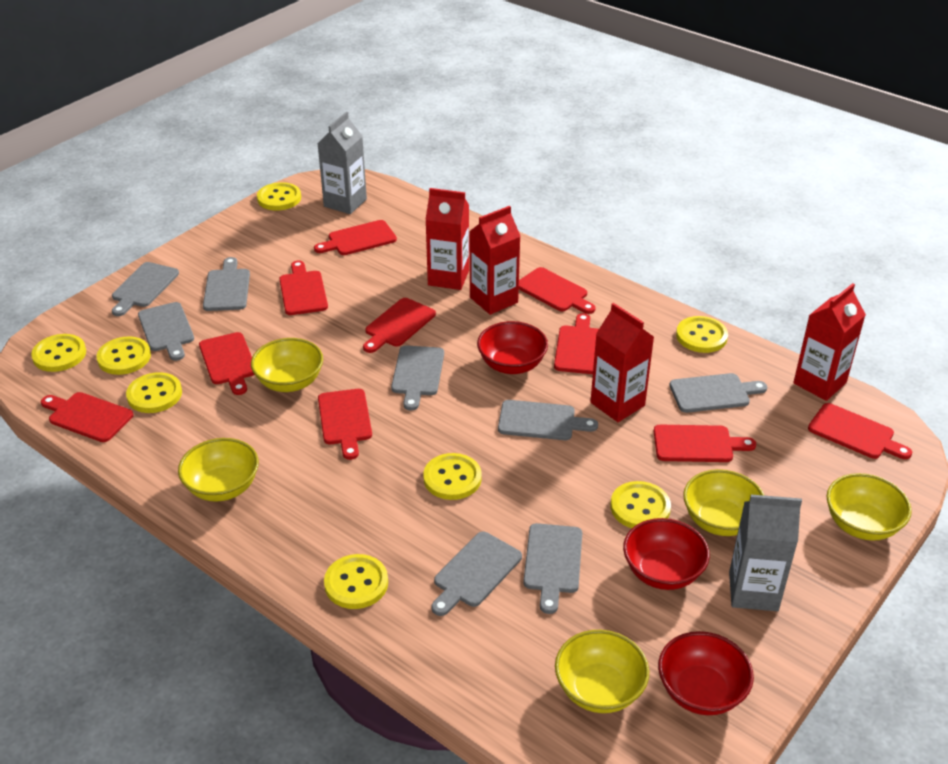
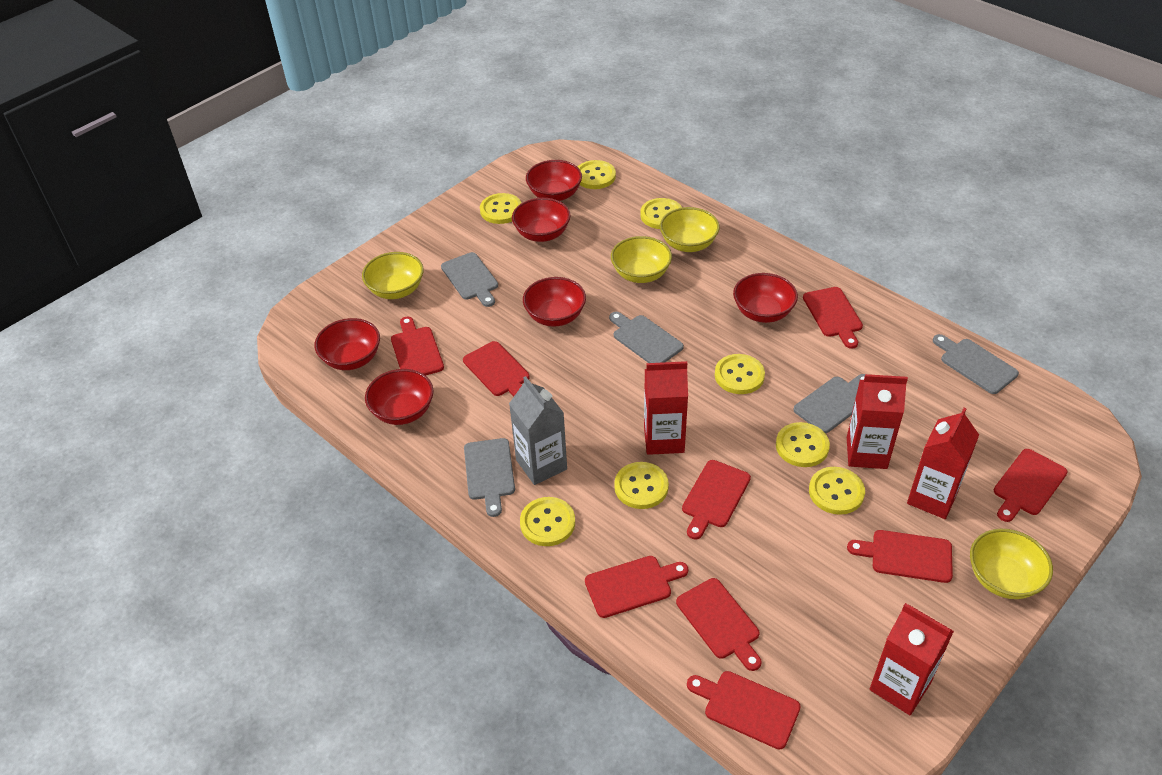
grey carton: [317,112,367,214] [729,495,802,611] = 2 -> [509,376,567,485] = 1
grey cutting board: [112,262,179,316] [138,302,194,361] [203,257,250,311] [391,345,444,411] [431,532,522,616] [498,400,598,440] [523,523,582,614] [670,373,767,413] = 8 -> [441,252,498,307] [464,438,515,517] [609,312,684,363] [794,374,865,433] [933,334,1019,394] = 5
red bowl: [477,321,548,374] [623,518,710,590] [658,631,754,715] = 3 -> [314,318,380,370] [365,369,434,425] [512,198,570,242] [523,277,586,326] [526,160,582,201] [733,273,798,323] = 6
red cutting board: [41,392,134,442] [199,332,255,395] [279,261,328,315] [314,220,397,255] [318,389,372,460] [363,298,436,353] [519,267,596,314] [554,313,599,374] [653,425,756,462] [808,403,912,459] = 10 -> [391,316,444,376] [463,341,530,396] [585,556,688,618] [676,578,761,671] [682,460,751,540] [687,671,801,749] [803,287,863,349] [847,530,953,583] [994,449,1067,522] = 9
yellow bowl: [178,438,259,502] [251,338,323,392] [555,630,649,713] [683,469,765,536] [827,473,912,541] = 5 -> [362,252,424,299] [611,236,672,283] [660,207,720,252] [970,529,1053,599] = 4

